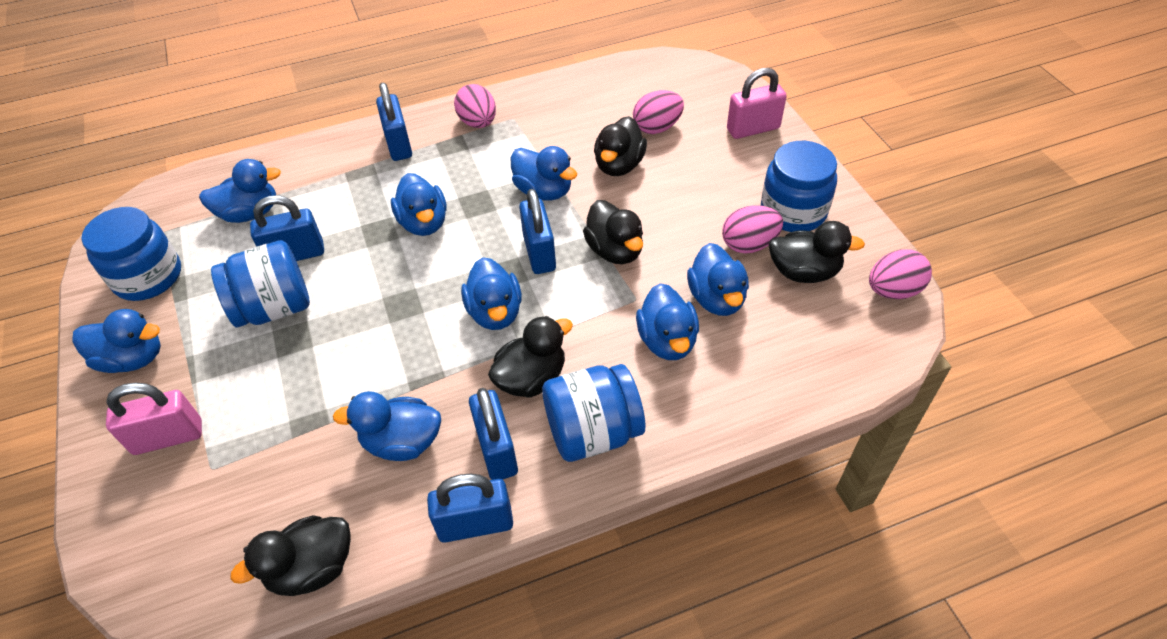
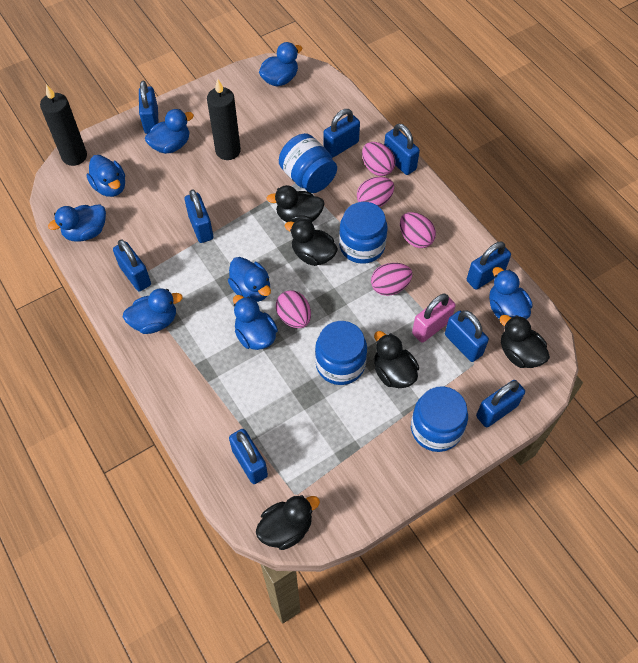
black candle: none = 0 -> [40,84,87,166] [207,79,241,160] = 2
blue padlock: [250,195,324,261] [376,82,412,161] [427,474,513,543] [469,388,518,480] [519,189,556,274] = 5 -> [113,239,151,292] [139,81,159,134] [185,189,213,243] [229,429,268,484] [323,109,360,158] [384,123,420,175] [445,310,489,362] [467,242,511,290] [476,380,525,427] = 9
pink egg: [454,84,496,128] [633,90,684,134] [722,205,783,254] [869,249,932,299] = 4 -> [276,290,311,328] [357,177,394,207] [362,142,396,176] [371,263,413,296] [400,212,436,248] = 5
pink padlock: [106,383,202,455] [727,68,787,139] = 2 -> [412,294,456,343] = 1

